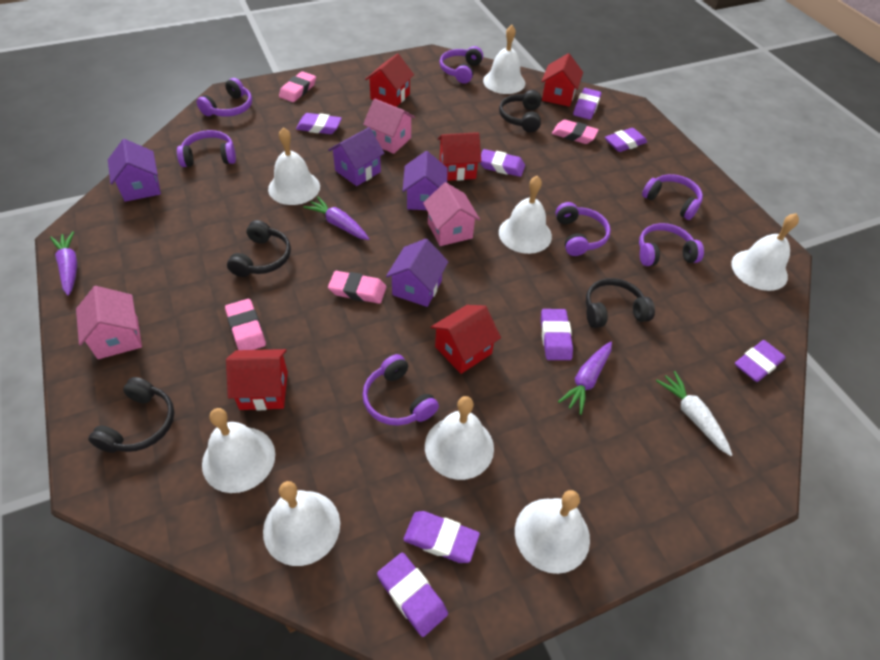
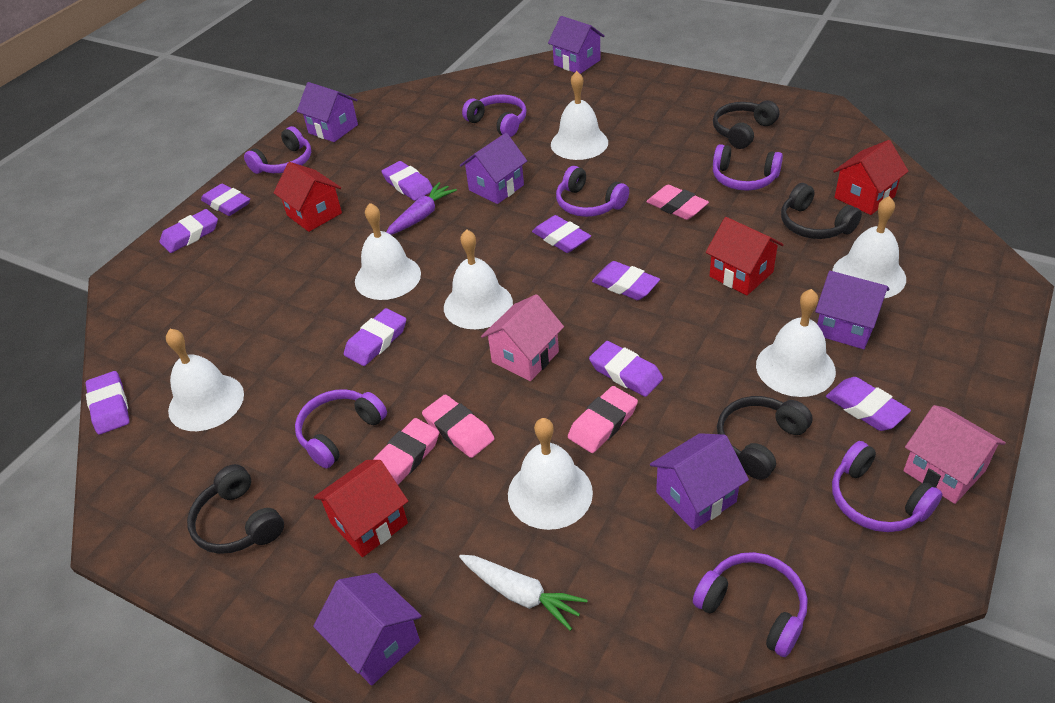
pink house: [76,286,142,359] [363,98,415,154] [423,182,480,246] = 3 -> [481,294,564,381] [903,405,1006,504] = 2
purple carrot: [50,231,77,296] [303,196,369,240] [558,341,612,415] = 3 -> [387,182,457,235] = 1
purple eraser: [296,113,342,134] [377,553,448,637] [403,511,480,563] [479,149,525,177] [541,309,573,360] [573,88,601,120] [605,128,647,152] [735,340,786,382] = 8 -> [86,371,130,435] [160,209,218,253] [201,184,250,216] [344,308,406,366] [382,161,433,201] [532,215,591,253] [589,341,663,397] [592,261,660,300] [826,377,911,431] = 9
purple house: [108,139,161,202] [328,127,384,186] [386,238,449,307] [403,151,448,210] = 4 -> [297,82,358,142] [313,573,422,686] [460,133,527,204] [548,16,605,74] [650,433,749,530] [815,271,890,349] = 6
red house: [226,349,288,410] [365,53,414,107] [431,305,501,374] [438,132,481,181] [541,53,583,107] = 5 -> [273,162,342,232] [314,460,408,557] [706,217,784,295] [833,140,909,215] = 4
white bell: [202,408,275,493] [263,481,340,566] [268,127,320,205] [425,396,494,480] [483,25,525,94] [499,176,552,254] [515,490,590,574] [731,213,799,291] = 8 -> [166,329,244,431] [355,203,421,300] [444,229,513,329] [508,418,593,530] [551,71,608,160] [756,289,836,397] [833,196,906,298] = 7

